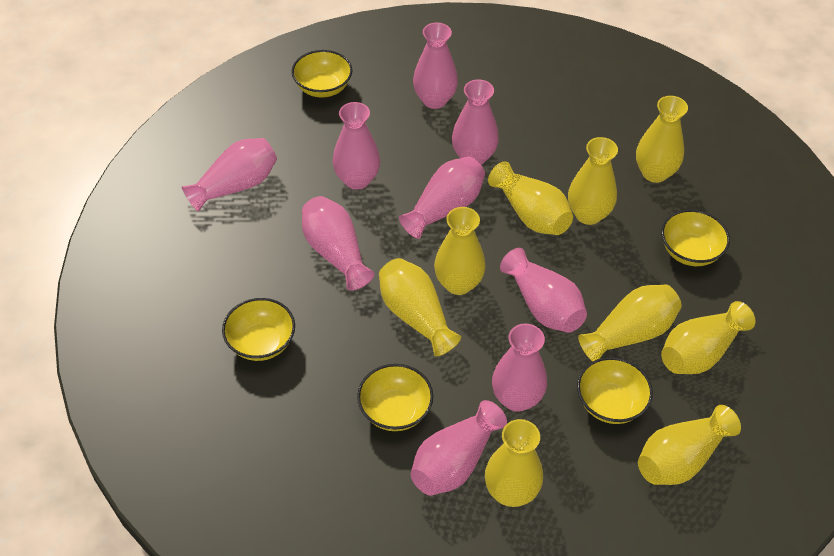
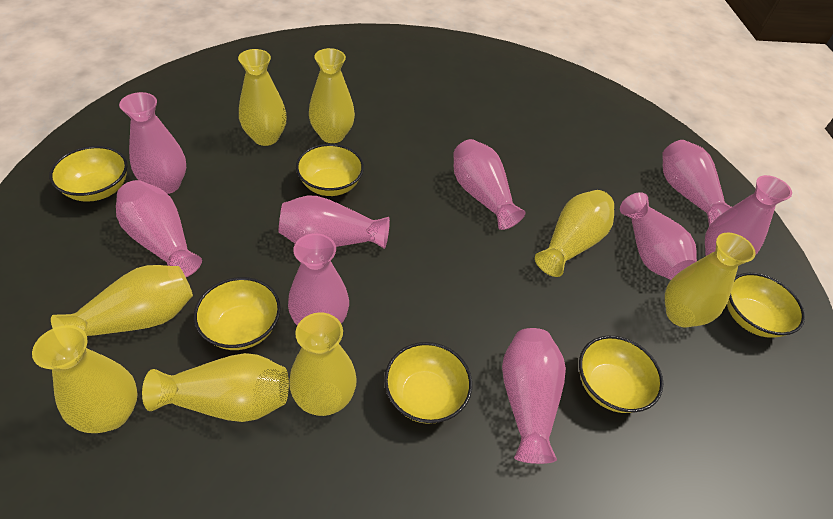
yellow bowl: [222,298,295,361] [292,50,352,98] [357,364,433,431] [577,357,653,424] [661,210,730,266] = 5 -> [49,146,128,202] [194,277,281,350] [296,144,364,196] [384,342,472,424] [579,336,663,413] [727,273,805,338] = 6
yellow vase: [379,258,461,356] [434,207,486,295] [485,419,543,507] [488,161,573,235] [568,137,618,225] [578,284,682,362] [636,96,688,183] [638,405,741,485] [661,301,755,374] = 9 -> [32,325,138,433] [51,265,193,336] [142,353,289,422] [238,49,287,146] [289,312,357,416] [309,48,355,143] [535,190,614,277] [665,233,756,328] = 8

